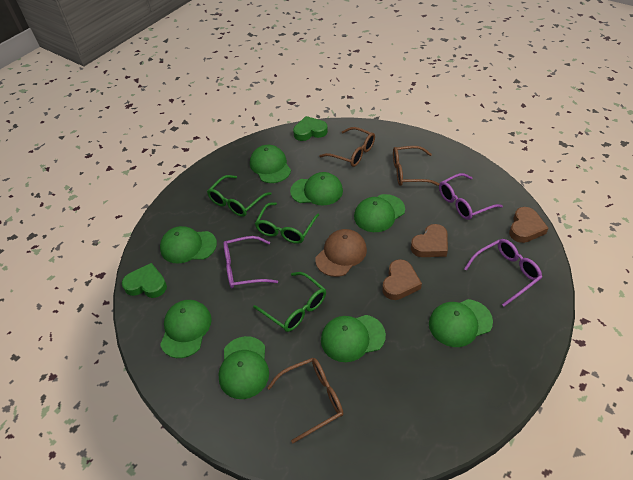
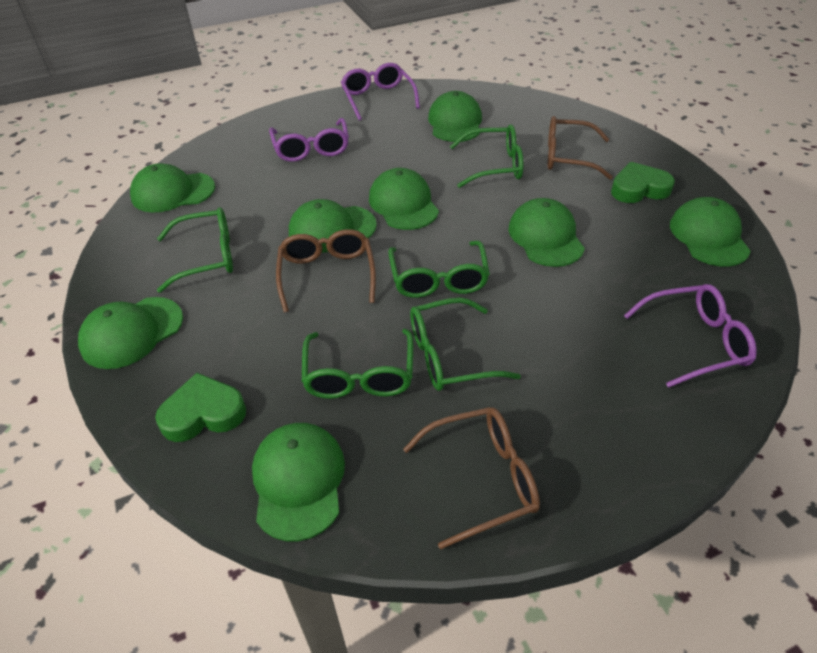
brown cap: [315,229,367,277] = 1 -> none = 0
brown heart: [382,259,422,300] [411,224,448,257] [509,207,549,243] = 3 -> none = 0
green glasses: [207,175,272,217] [253,272,326,332] [255,202,319,244] = 3 -> [157,207,233,293] [302,329,413,399] [388,241,490,298] [410,297,521,391] [450,124,523,188] = 5

